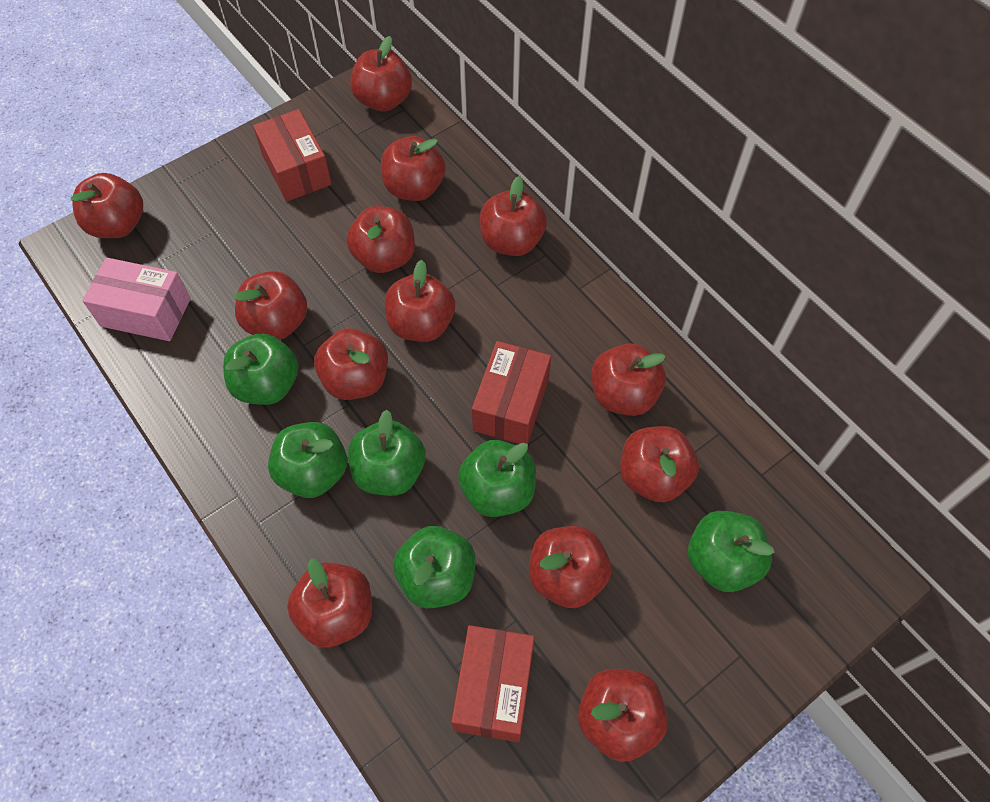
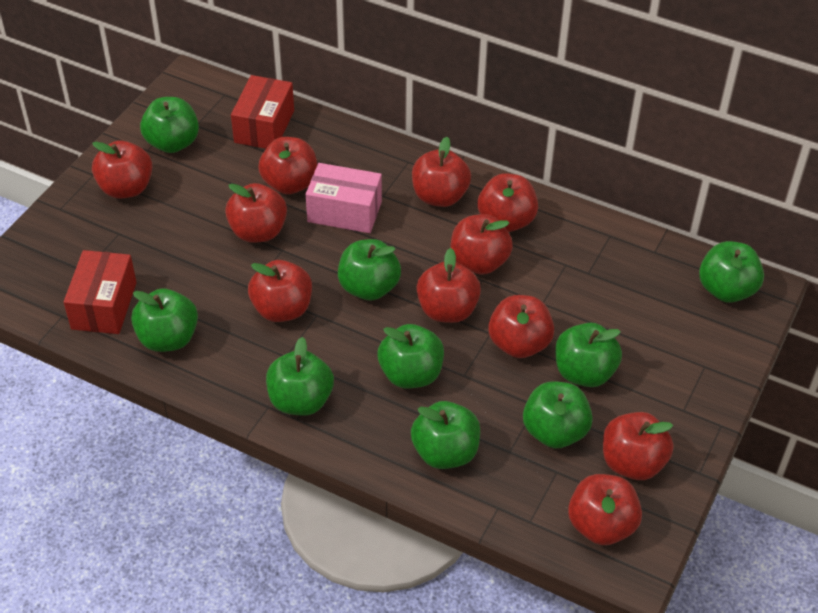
green apple: [223,333,299,405] [268,422,347,498] [348,410,426,496] [394,526,475,608] [458,440,536,517] [688,511,775,592] = 6 -> [131,288,198,352] [140,97,199,153] [266,337,334,416] [338,239,401,300] [378,324,444,388] [411,401,480,469] [523,381,593,448] [555,323,622,387] [699,241,764,303] = 9
red apple: [71,173,143,238] [234,271,307,340] [287,558,372,648] [314,328,388,400] [347,206,415,273] [350,36,412,112] [381,136,446,201] [385,260,455,342] [480,176,547,256] [529,526,611,608] [578,669,668,762] [591,344,666,416] [620,426,699,502] = 13 -> [92,141,153,198] [225,183,287,243] [248,260,312,322] [258,137,318,194] [412,137,471,207] [416,248,481,323] [451,214,513,274] [478,173,538,232] [488,295,554,358] [568,474,642,545] [603,412,674,480] = 11
red box: [253,109,332,202] [451,625,535,742] [472,341,551,444] = 3 -> [64,250,137,334] [231,75,294,149] = 2

